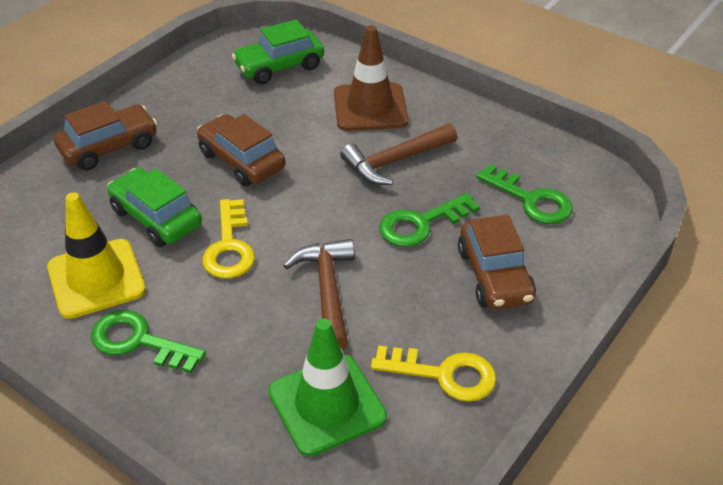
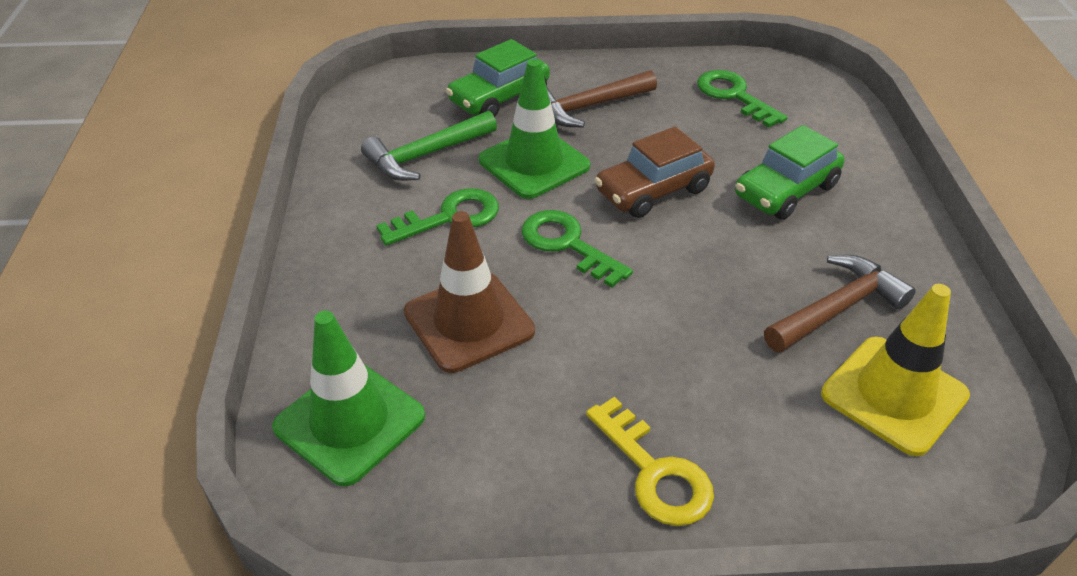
brown car: [54,101,157,171] [197,114,285,186] [458,215,536,310] = 3 -> [595,126,715,218] = 1
green hammer: none = 0 -> [361,111,497,181] = 1
green traffic cone: [268,318,387,456] = 1 -> [272,311,425,486] [479,59,590,199] = 2
yellow key: [202,199,255,279] [371,345,496,402] = 2 -> [586,397,714,526] = 1

